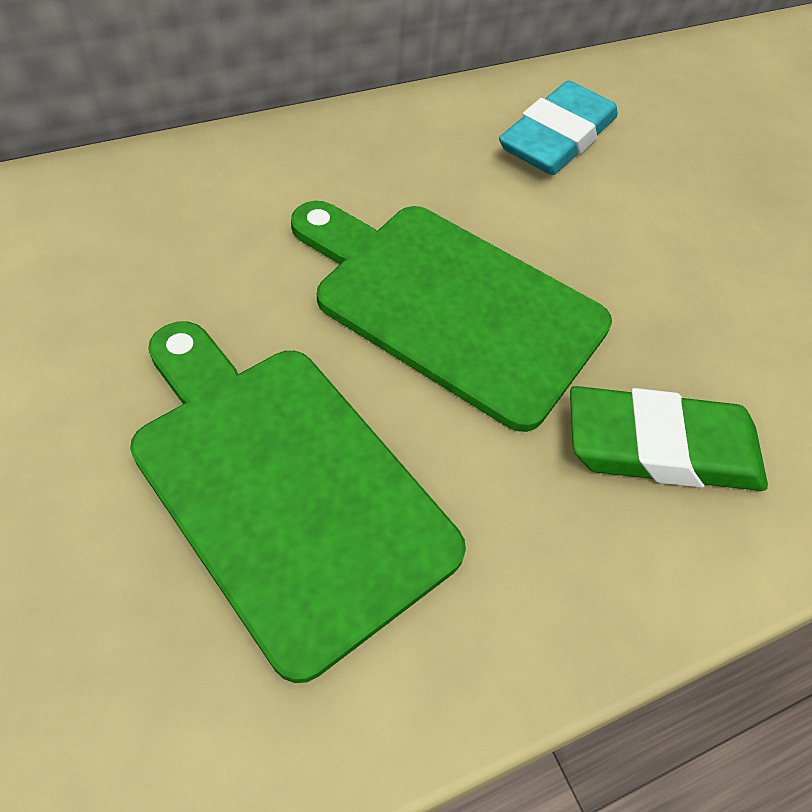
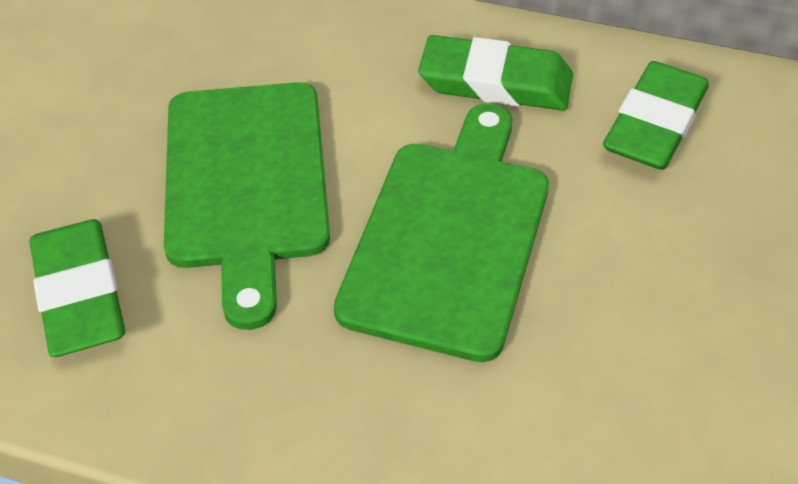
green eraser: [570,386,768,491] = 1 -> [29,219,125,357] [418,35,573,111] [603,61,709,170] = 3
turquoise eraser: [499,80,618,175] = 1 -> none = 0

